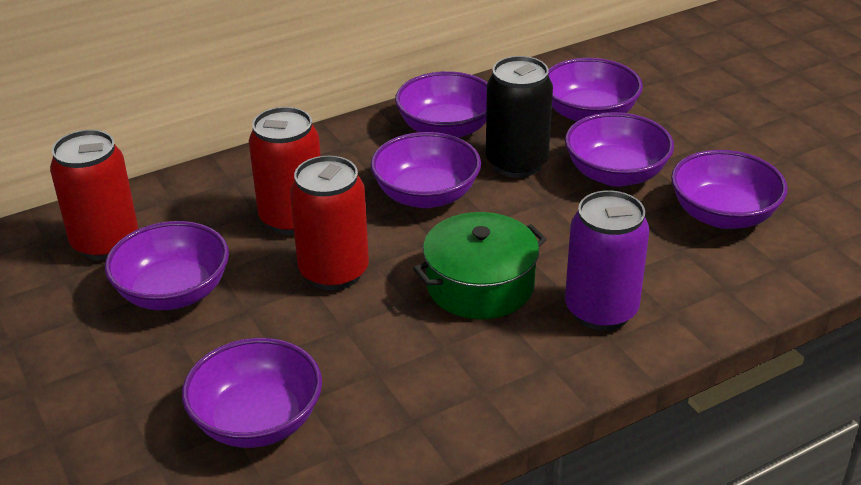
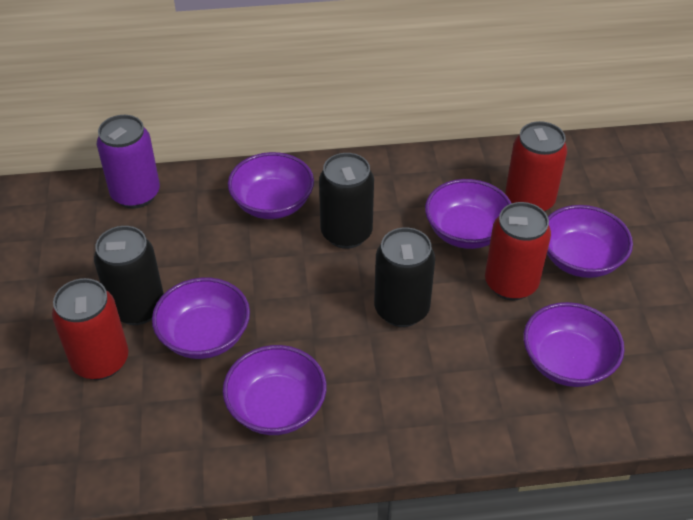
black can: [486,56,553,178] = 1 -> [94,226,164,325] [319,153,374,249] [374,227,435,327] = 3
green pot: [413,212,547,319] = 1 -> none = 0
purple bowl: [105,221,229,310] [182,338,322,448] [371,132,481,208] [395,71,487,138] [548,58,643,122] [565,112,674,187] [671,150,788,229] = 7 -> [152,277,250,359] [223,345,326,435] [228,152,314,219] [425,179,511,249] [523,302,625,387] [547,205,633,278] = 6

